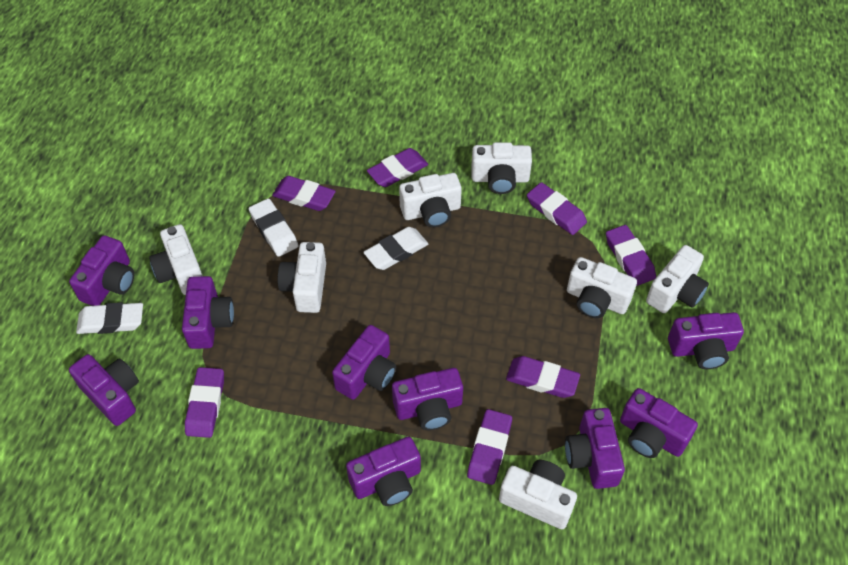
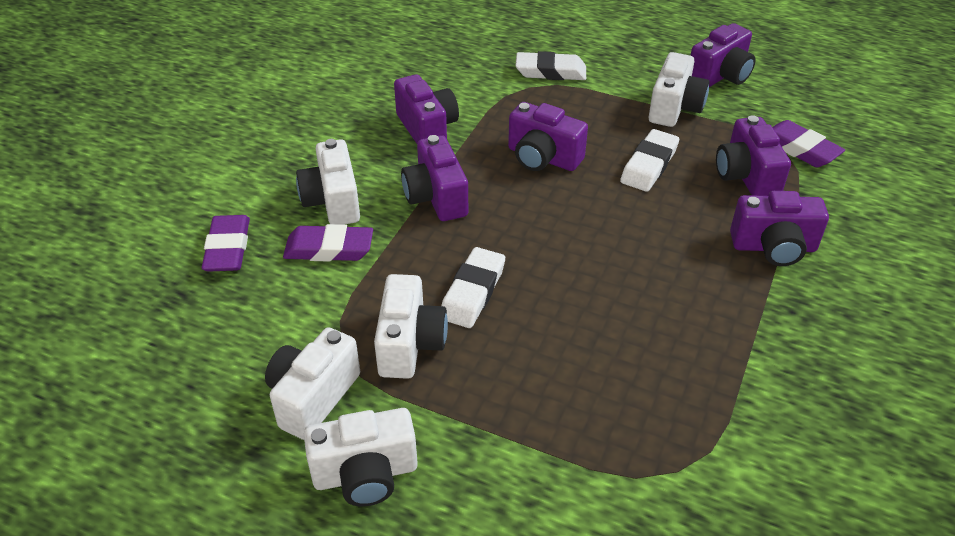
purple camera: [69,236,134,306] [69,354,139,426] [182,276,234,349] [332,325,396,400] [346,437,421,506] [392,368,463,430] [565,408,625,489] [620,388,698,458] [668,312,744,369] = 9 -> [394,74,459,144] [401,135,468,221] [508,102,588,171] [690,23,756,87] [716,115,791,196] [730,191,829,266] = 6
purple eraser: [185,367,224,438] [272,176,336,211] [367,148,428,187] [467,409,512,485] [506,356,580,398] [527,182,587,235] [606,225,656,286] = 7 -> [202,215,250,272] [283,224,373,262] [773,120,845,167] = 3
white camera: [149,224,202,295] [278,242,326,313] [399,173,462,227] [471,142,532,194] [499,460,577,529] [567,257,637,318] [646,245,709,313] = 7 -> [265,327,360,440] [296,139,360,225] [304,408,418,506] [374,274,448,379] [649,52,710,127] = 5

